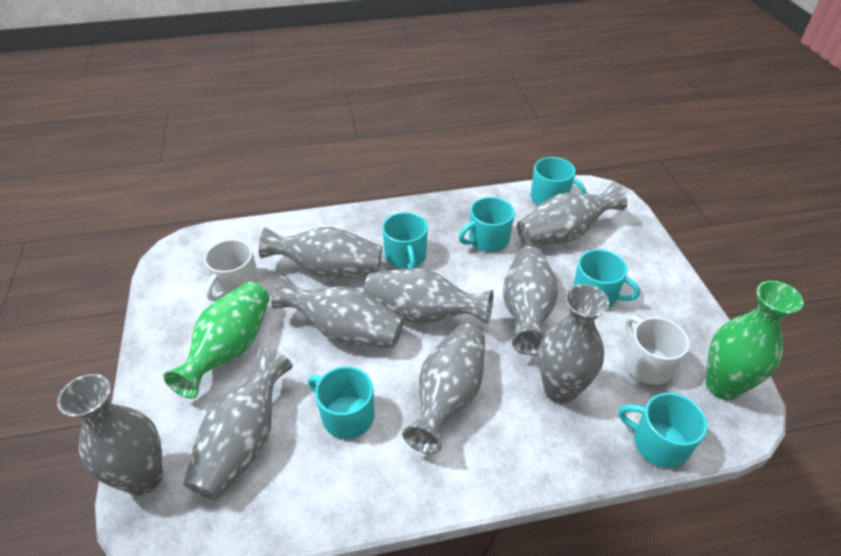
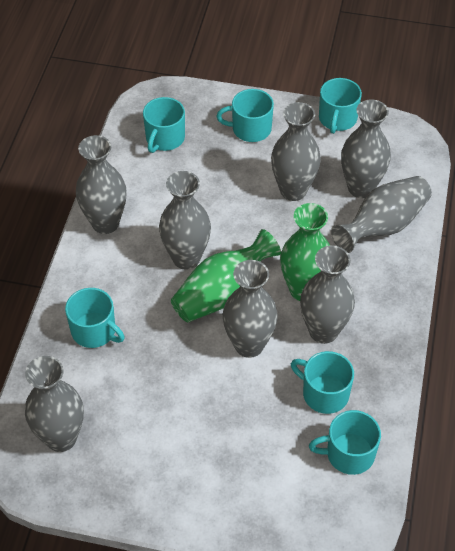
grey vase: [57,374,163,496] [183,348,293,501] [259,227,382,279] [271,276,404,348] [363,268,493,324] [402,324,485,454] [503,246,558,356] [517,182,628,246] [538,284,609,404] = 9 -> [25,356,84,452] [76,135,127,234] [159,171,211,270] [223,260,278,358] [271,102,321,201] [300,246,355,344] [331,176,432,253] [341,99,391,198] = 8
white mug: [204,239,259,301] [624,316,690,385] = 2 -> none = 0

